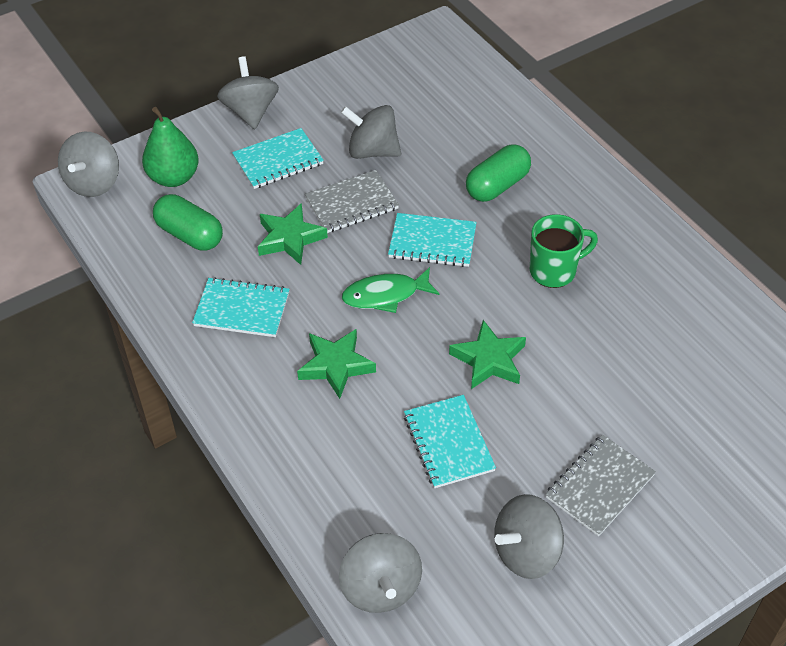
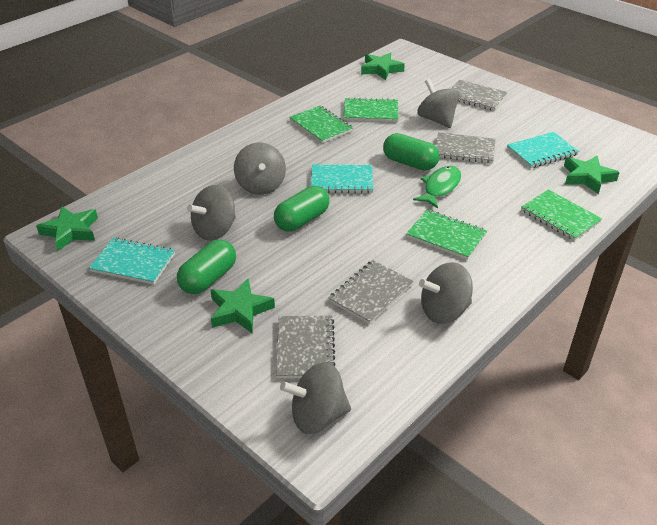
green capsule: [153,194,223,251] [466,144,531,202] = 2 -> [177,240,236,294] [274,186,329,231] [383,133,439,170] = 3
green mug: [530,214,598,288] = 1 -> none = 0
green notebook: none = 0 -> [289,106,353,143] [343,97,398,122] [406,209,487,260] [521,189,602,241] = 4
green pear: [142,107,199,187] = 1 -> none = 0
green star: [258,203,328,265] [297,329,376,399] [449,320,526,389] = 3 -> [36,206,98,251] [210,278,275,334] [361,52,405,80] [564,156,620,194] = 4
grey notebook: [305,170,399,233] [545,434,656,536] = 2 -> [276,316,336,378] [329,260,413,324] [435,132,495,163] [451,80,508,111] = 4
turquoise notebook: [192,277,289,337] [232,128,324,189] [388,213,477,267] [404,395,496,488] = 4 -> [89,238,175,285] [311,165,373,193] [507,132,579,168] = 3

